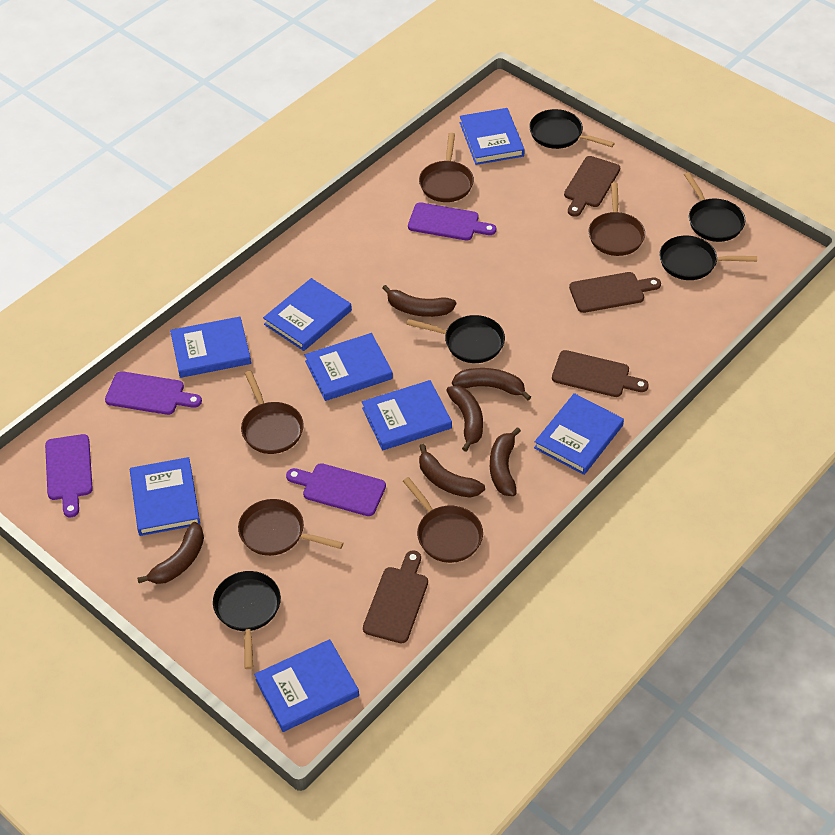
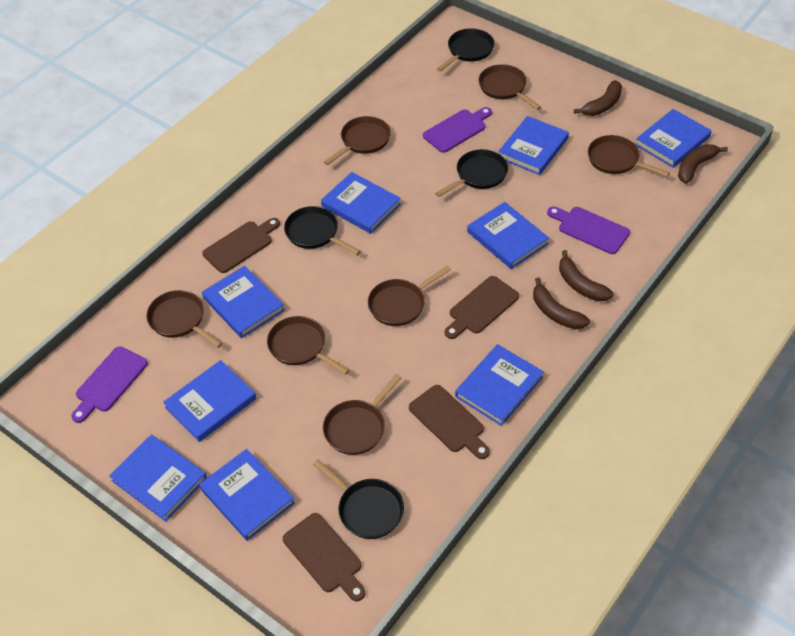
black pan: [213,571,281,669] [406,315,505,363] [529,109,615,149] [659,236,757,280] [684,172,745,242] = 5 -> [284,206,361,255] [313,460,404,539] [435,149,508,197] [437,28,494,72] = 4
blue book: [130,457,200,536] [170,317,251,378] [254,639,359,732] [263,278,352,351] [305,333,393,401] [362,380,452,450] [460,108,525,165] [534,393,624,475] = 8 -> [109,435,207,522] [163,360,256,442] [199,449,295,541] [202,266,285,338] [321,172,401,234] [455,344,544,426] [467,202,549,269] [498,116,569,175] [635,109,712,168] = 9
brown banana: [137,522,204,584] [382,285,456,317] [419,444,485,498] [446,386,483,452] [452,368,531,400] [490,427,521,496] = 6 -> [533,278,590,329] [559,250,614,301] [574,80,622,116] [678,144,728,184] = 4
brown pan: [238,499,343,556] [241,371,304,454] [403,477,483,563] [419,133,474,202] [588,182,645,256] = 5 -> [146,290,222,348] [267,316,350,375] [323,374,402,455] [324,116,391,165] [368,266,451,326] [478,64,541,110] [588,135,670,177] = 7
purple cutting board: [45,434,93,517] [105,371,202,415] [286,463,386,516] [408,202,496,241] = 4 -> [71,346,148,423] [423,107,492,153] [547,206,630,254] = 3

